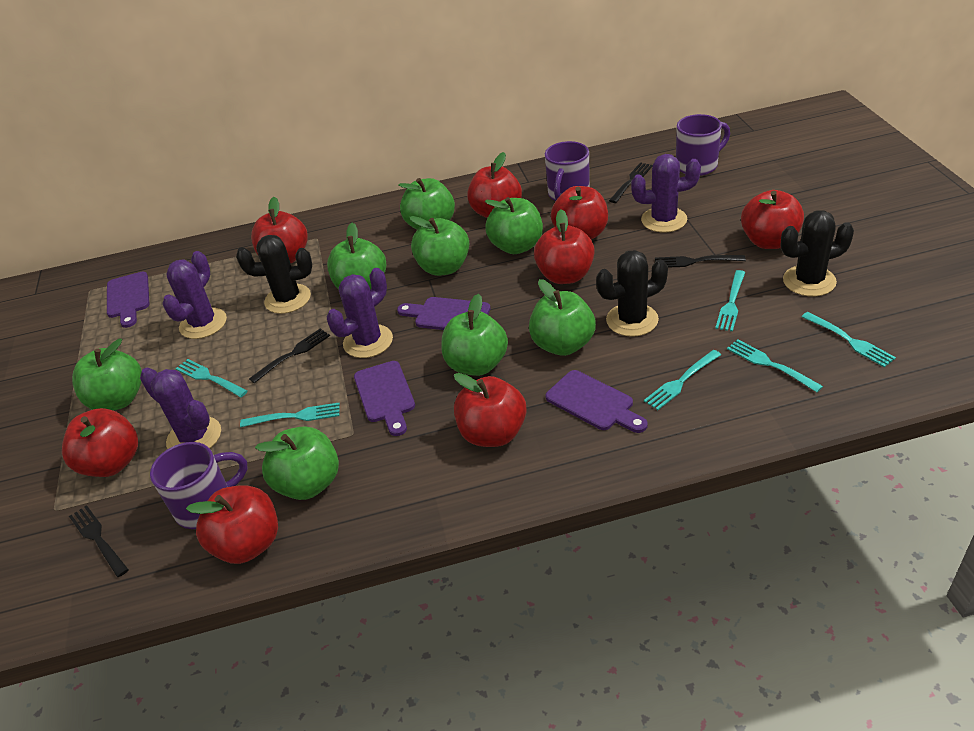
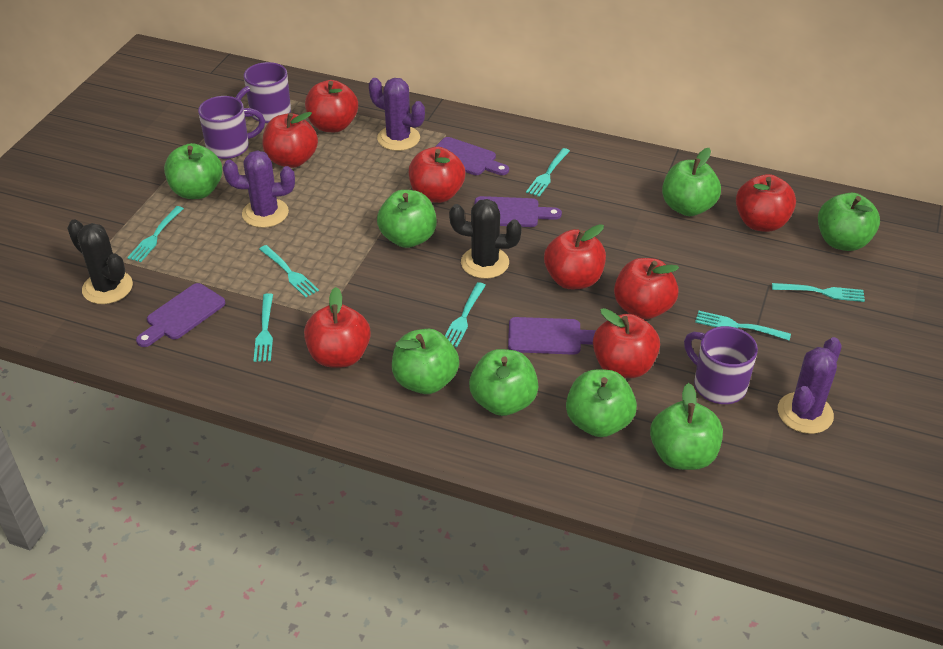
black cactus: [236,235,312,314] [596,250,668,337] [781,210,854,296] = 3 -> [67,220,133,304] [449,199,522,279] = 2
black fork: [69,505,129,577] [249,329,330,384] [609,162,653,203] [655,255,746,268] = 4 -> none = 0
purple cactus: [140,368,221,449] [162,251,227,339] [327,268,393,358] [631,154,701,233] = 4 -> [223,150,295,228] [369,78,425,151] [778,337,842,434] = 3
turquoise fork: [175,359,247,397] [240,403,340,427] [644,350,721,410] [715,270,745,331] [727,339,823,392] [801,312,896,367] = 6 -> [127,206,184,262] [253,293,273,362] [259,245,319,298] [445,282,486,347] [526,148,570,197] [695,311,791,340] [772,283,865,302] = 7

